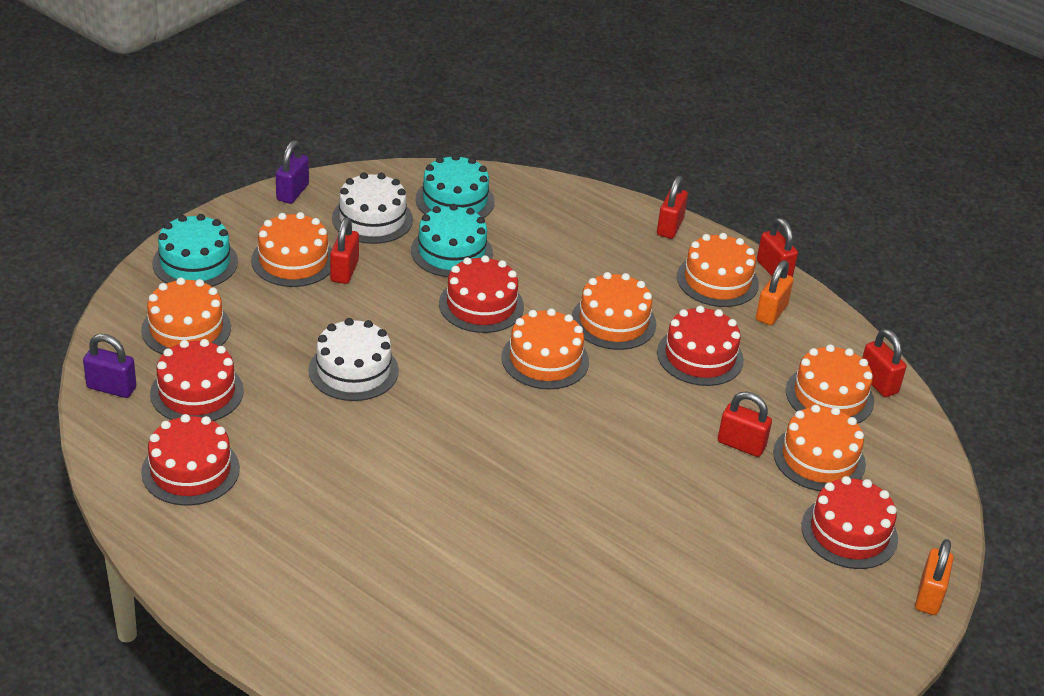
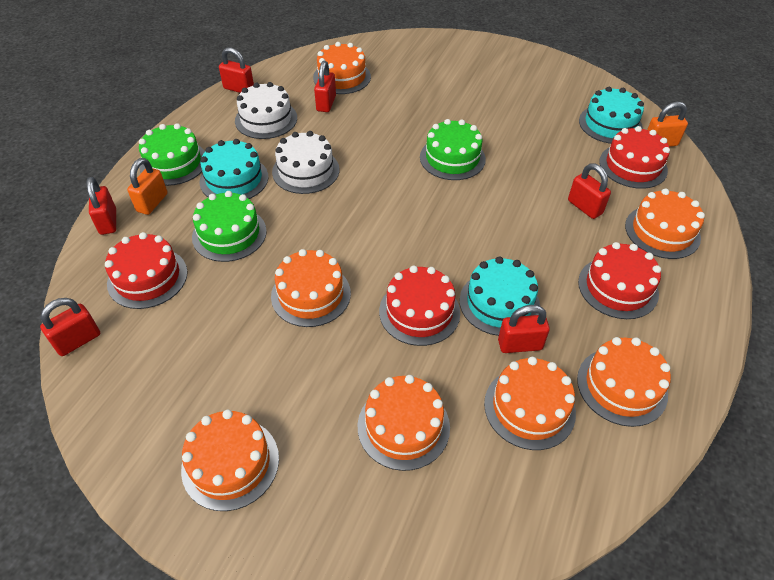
green cake: none = 0 -> [139,123,205,186] [192,191,267,262] [420,119,486,180] = 3
purple padlock: [83,334,136,398] [276,140,309,204] = 2 -> none = 0
red cake: [141,414,240,506] [150,339,244,421] [439,255,524,333] [657,306,744,386] [801,476,898,569] = 5 -> [105,232,187,309] [379,266,460,346] [578,242,661,319] [599,126,670,189] = 4
red padlock: [330,217,359,284] [657,176,688,239] [718,391,772,457] [757,218,798,277] [862,329,906,397] = 5 -> [40,298,100,356] [87,177,116,235] [219,47,254,93] [314,61,336,112] [498,305,550,353] [568,163,611,219] = 6

